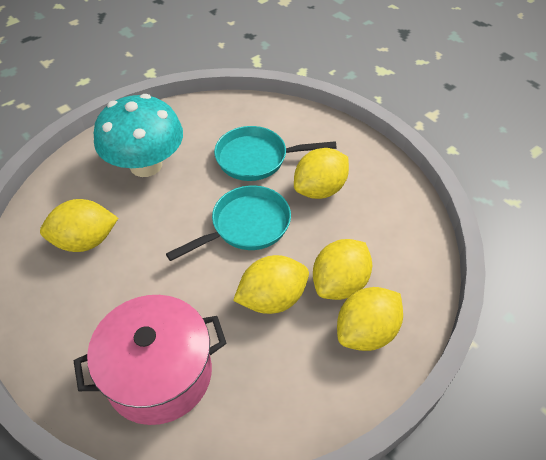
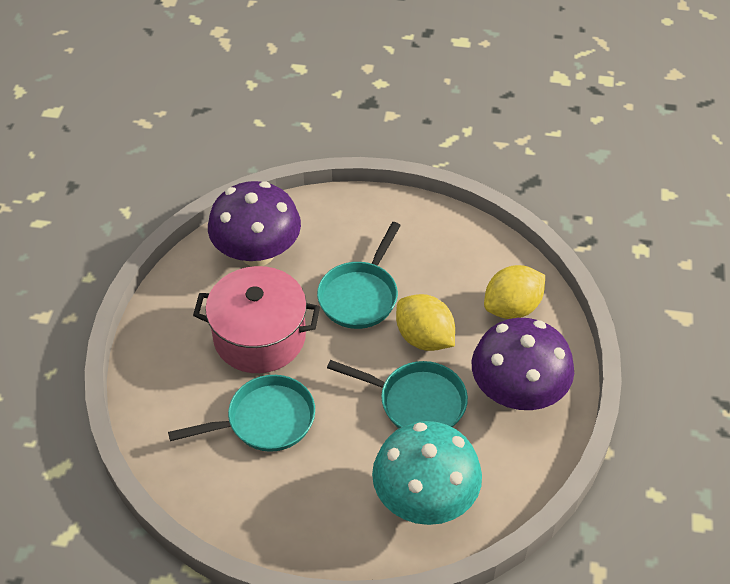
purple mushroom: none = 0 -> [208,181,301,266] [472,318,574,410] = 2
turquoise pan: [166,185,291,261] [214,126,337,181] = 2 -> [168,375,315,452] [317,222,401,329] [327,360,468,428] = 3
yellow lemon: [40,199,118,252] [233,255,309,314] [294,148,349,199] [313,239,372,300] [337,287,403,351] = 5 -> [396,294,455,351] [484,265,545,319] = 2

